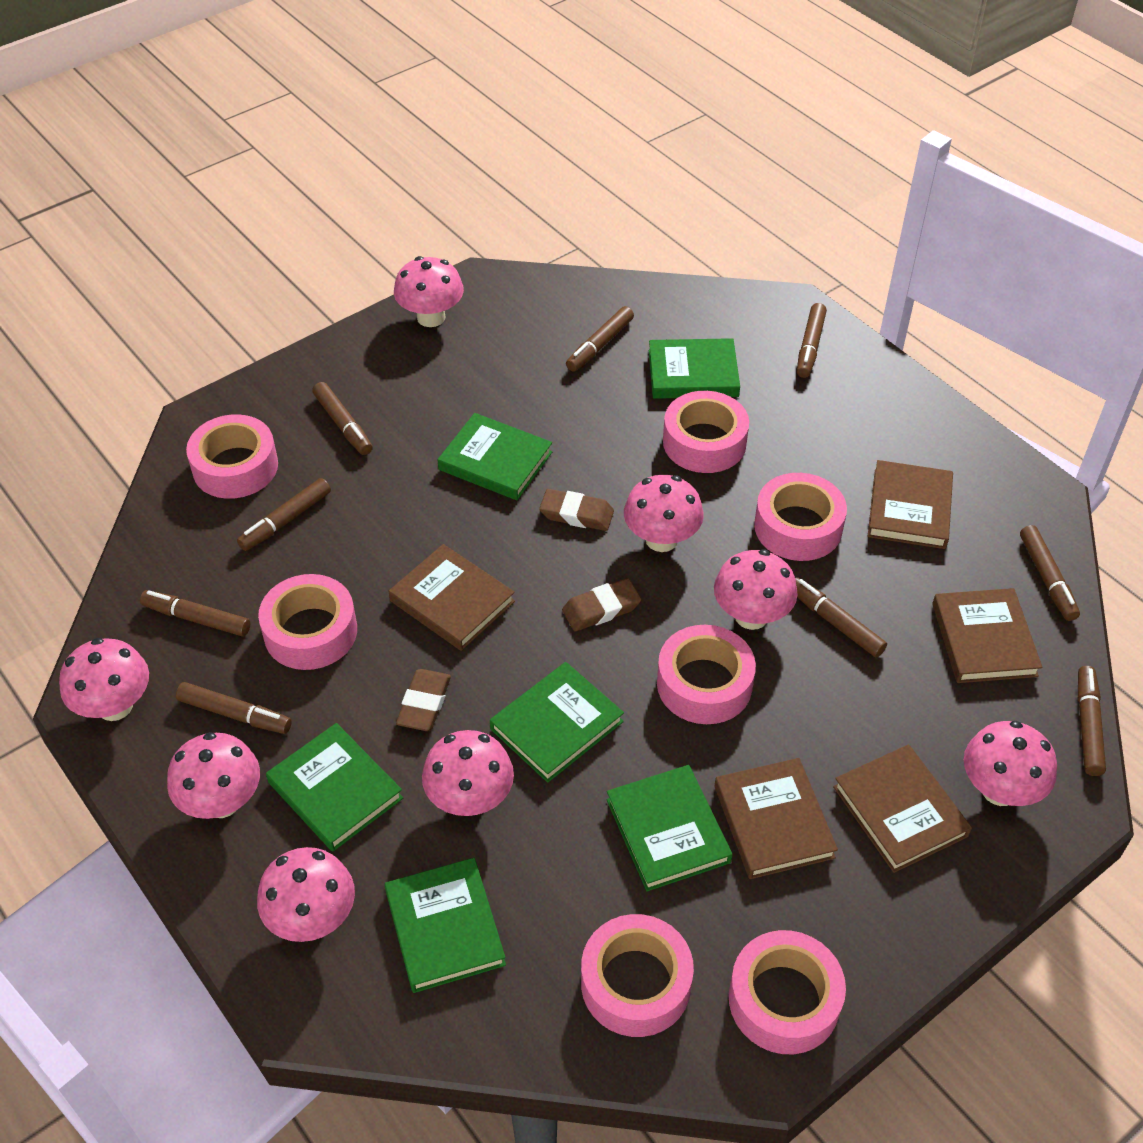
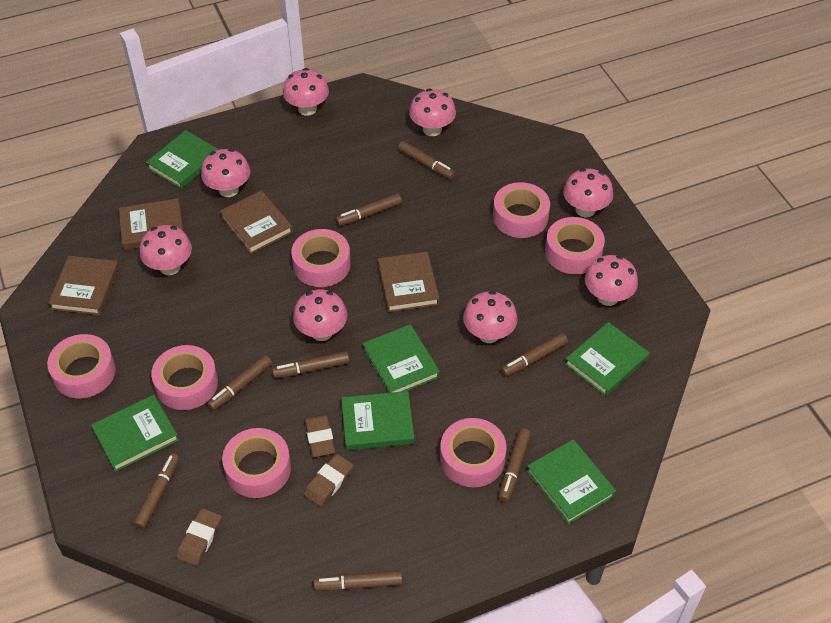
brown book: [389,544,515,651] [715,758,838,879] [833,744,972,873] [868,460,953,549] [932,588,1042,683] = 5 -> [48,256,119,315] [119,198,183,250] [220,190,293,254] [378,252,440,312] = 4
brown marker: [140,590,251,636] [176,682,292,734] [237,478,331,551] [312,382,373,455] [566,306,634,372] [795,577,887,657] [797,303,827,378] [1020,525,1080,621] [1078,666,1106,776] = 9 -> [133,453,180,529] [207,355,272,411] [272,351,350,378] [314,570,403,591] [336,193,402,226] [398,141,456,180] [498,428,531,502] [501,333,568,377] = 8

